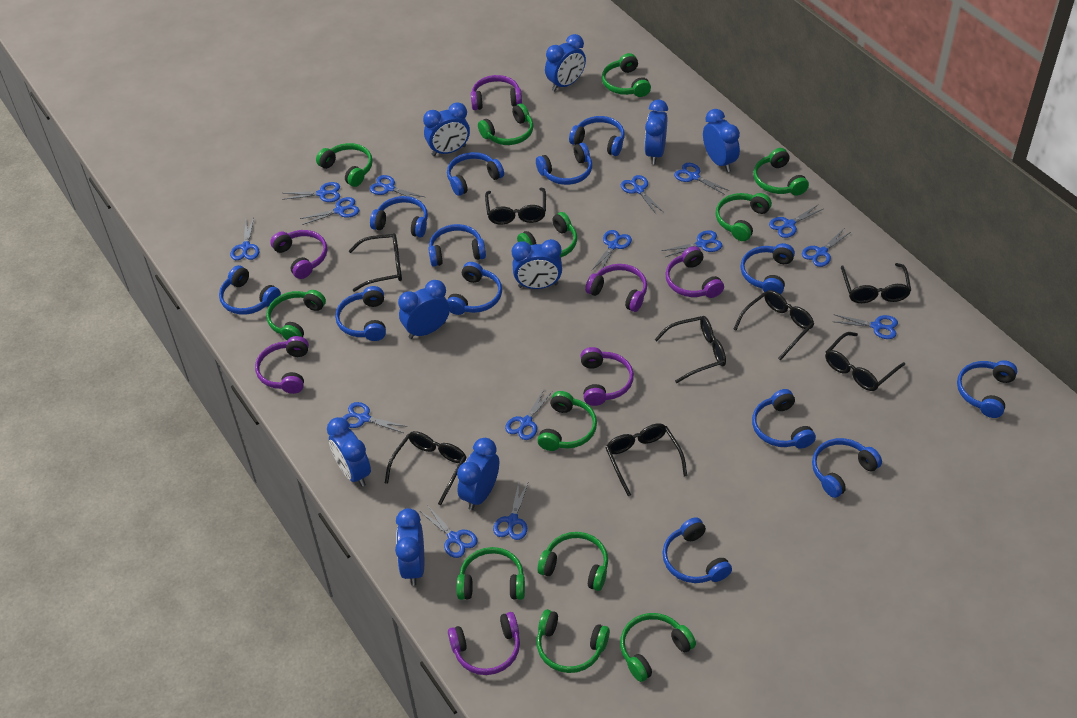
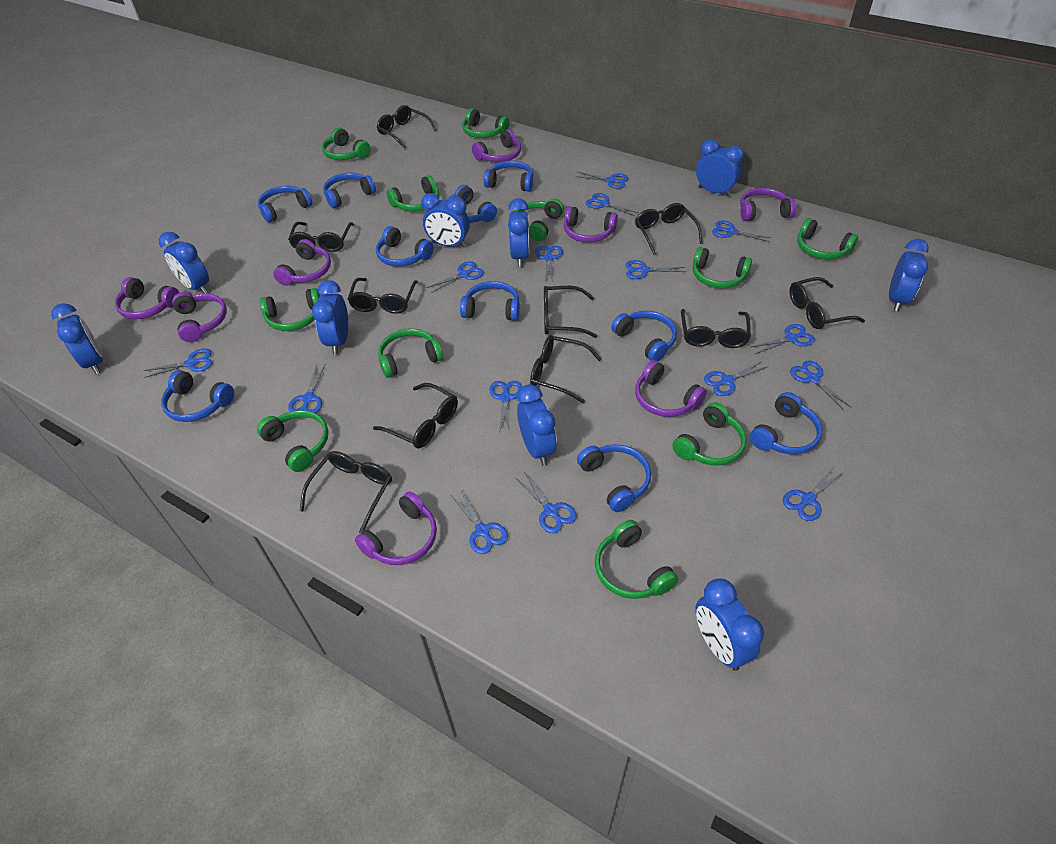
black glasses: [349,233,402,292] [385,431,466,505] [485,188,546,225] [605,423,687,496] [655,316,726,383] [734,290,814,361] [825,332,905,391] [841,263,911,303] = 8 -> [288,222,354,252] [300,451,392,533] [348,278,418,314] [373,383,458,449] [377,105,437,149] [530,335,601,403] [544,286,598,338] [635,203,703,255] [681,309,751,348] [790,277,865,329] = 10
blue headphones: [219,265,281,315] [335,286,386,341] [370,196,428,238] [428,224,486,267] [447,152,504,196] [447,262,502,315] [536,143,592,185] [569,116,625,156] [662,517,732,583] [740,243,795,294] [752,389,816,449] [812,438,882,498] [957,360,1017,418] = 13 -> [161,370,234,422] [258,186,312,223] [323,173,376,208] [376,226,434,267] [447,185,497,223] [460,281,520,321] [483,161,533,192] [577,444,651,512] [611,311,677,361] [750,392,822,454] = 10
green headphones: [266,290,326,340] [316,143,373,187] [457,547,525,600] [478,103,533,145] [517,212,577,257] [536,609,610,673] [537,391,597,451] [538,532,608,591] [602,53,651,97] [620,613,696,682] [716,193,772,241] [753,148,809,196] = 12 -> [257,410,328,472] [260,288,320,331] [322,128,371,160] [378,328,443,378] [386,175,440,212] [462,108,510,138] [515,198,564,241] [595,520,678,599] [672,402,746,466] [693,247,752,288] [797,218,858,259] = 11
purple headphones: [255,336,309,394] [270,230,327,279] [448,612,520,675] [471,75,522,110] [580,347,634,406] [585,264,647,312] [665,246,724,298] = 7 -> [115,277,179,319] [172,292,227,342] [273,239,331,286] [355,491,437,565] [472,129,521,162] [564,206,618,242] [635,360,707,417] [740,188,796,221] = 8

